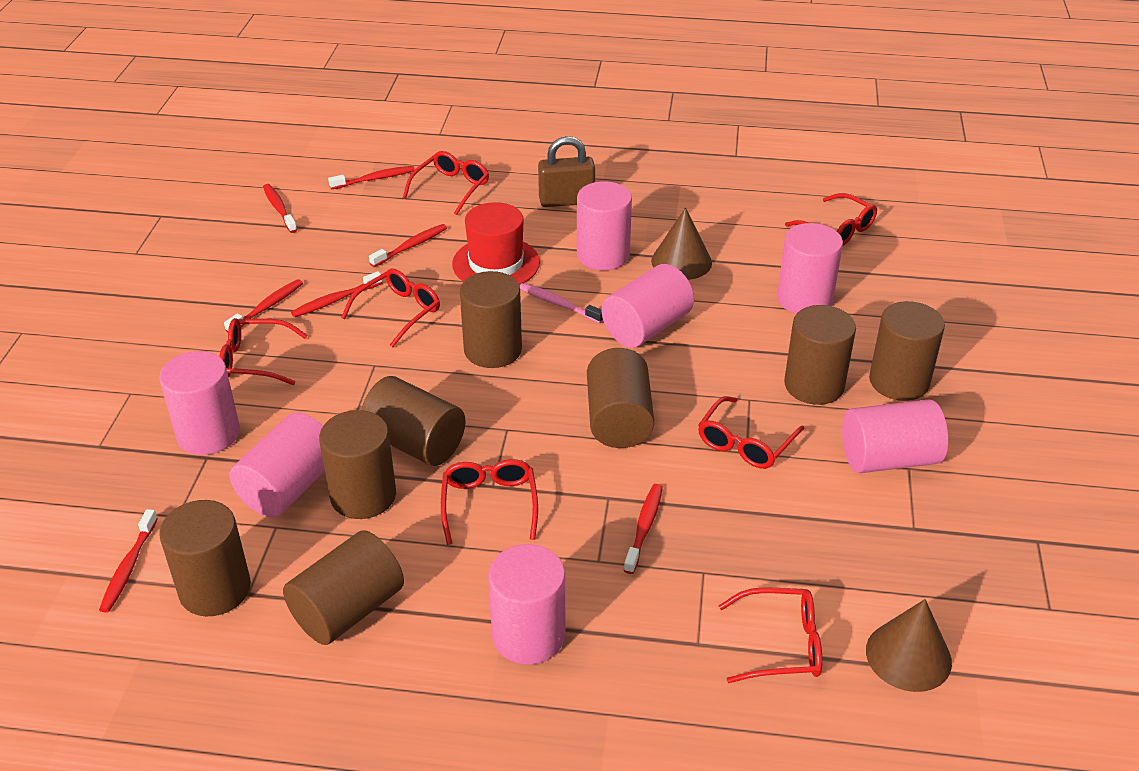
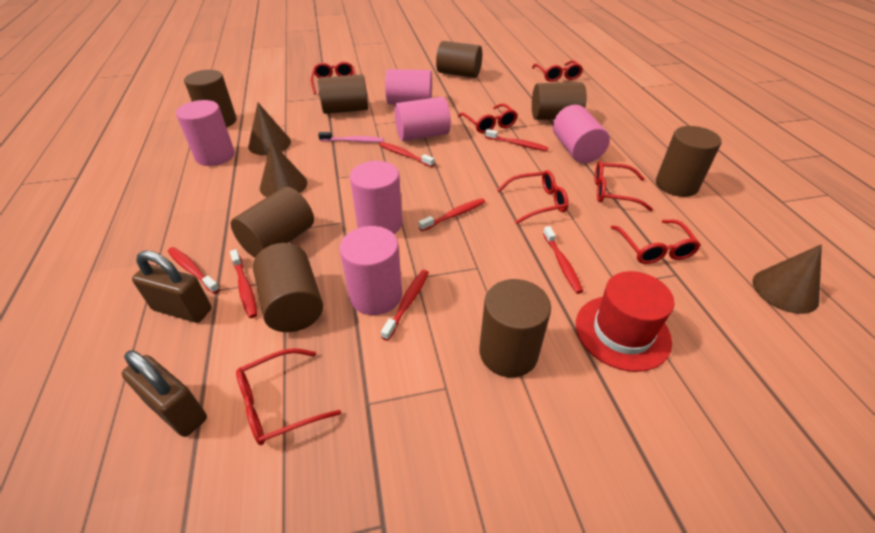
brown cone: [651,208,712,280] [866,599,952,692] = 2 -> [248,103,291,155] [260,141,307,197] [752,244,822,314] = 3
brown padlock: [538,136,595,207] = 1 -> [122,350,207,437] [132,251,212,323] = 2
pink cylinder: [159,351,240,455] [230,413,325,518] [488,544,565,665] [577,181,632,270] [602,264,694,348] [777,223,843,314] [842,399,948,473] = 7 -> [176,100,235,166] [340,226,402,315] [350,161,402,234] [385,69,432,104] [394,97,451,141] [553,105,610,163] = 6

